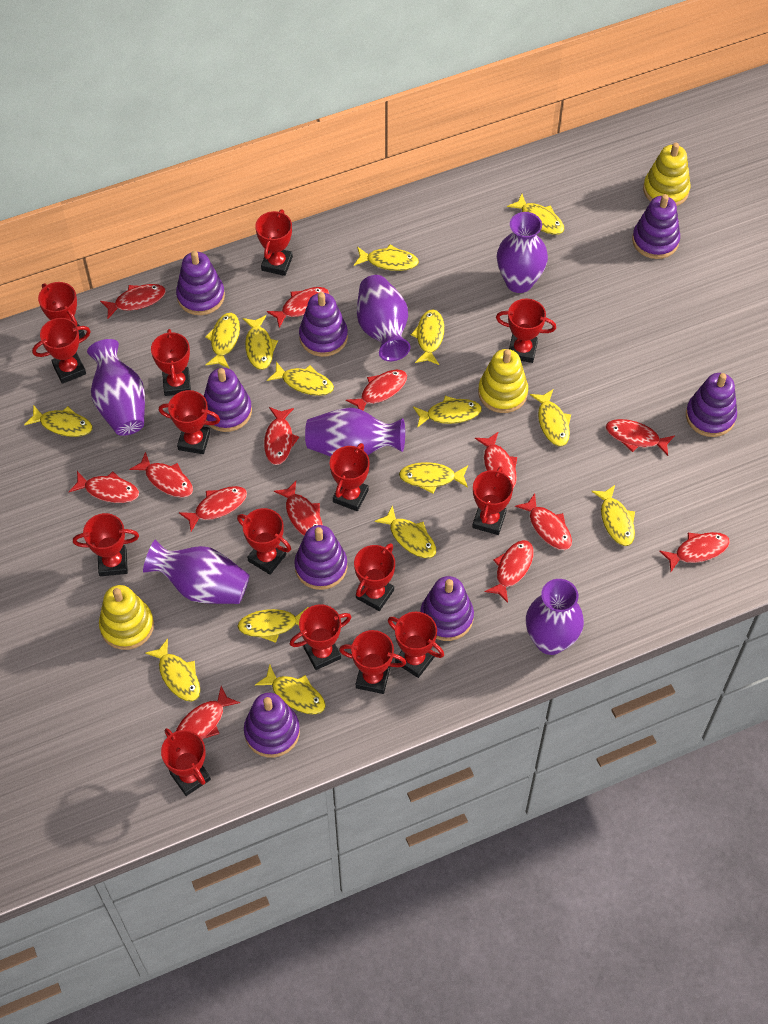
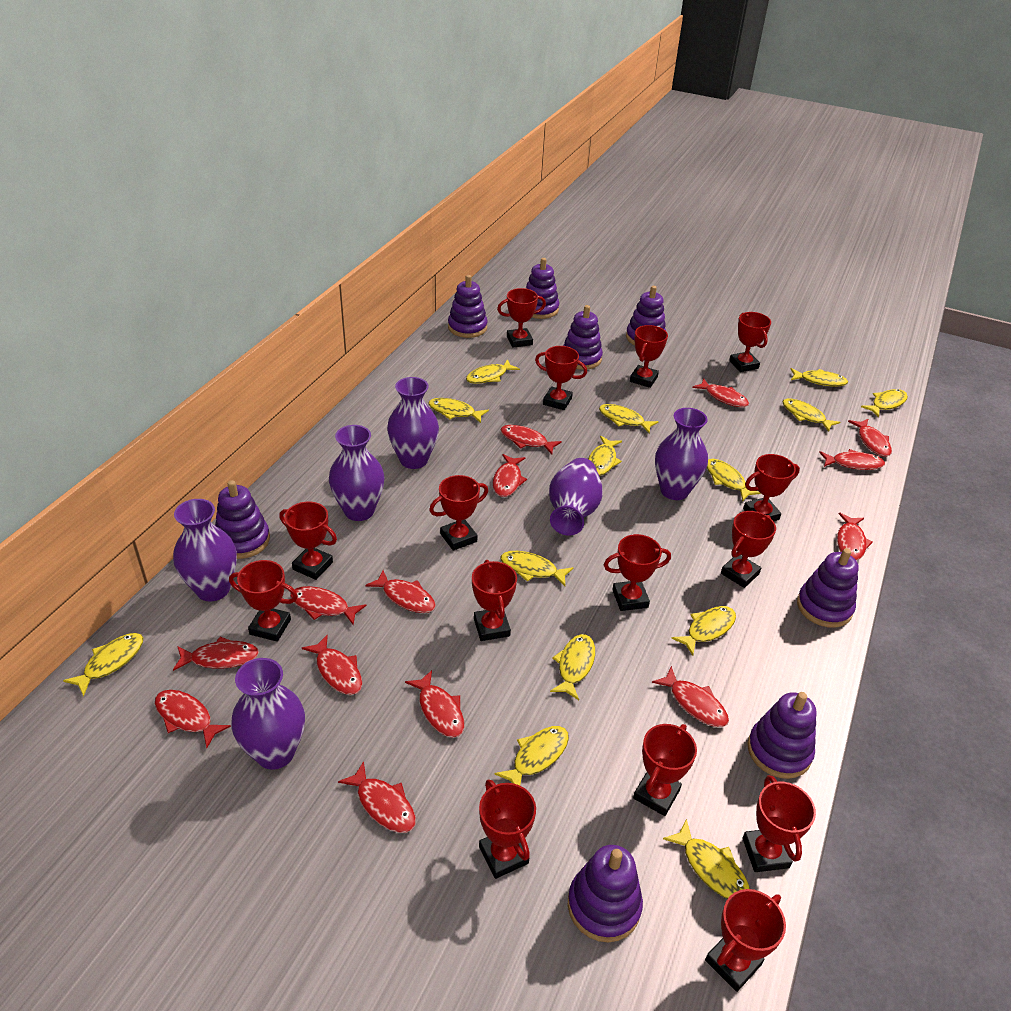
yellow fish: [24,405,93,437] [145,639,201,702] [205,313,240,369] [237,607,309,643] [243,315,278,370] [255,665,326,715] [267,362,334,396] [354,245,419,271] [374,505,436,558] [399,462,468,493] [411,309,444,365] [413,396,482,428] [507,194,564,235] [530,389,571,447] [591,485,635,546] = 15 -> [63,633,143,696] [428,398,489,423] [466,359,520,384] [494,726,569,785] [500,551,573,586] [550,634,595,700] [589,436,622,476] [599,404,659,433] [663,819,750,899] [671,606,736,655] [707,459,761,501] [783,398,840,432] [791,368,848,386] [861,389,908,417] = 14
yellow stacking toy: [99,585,154,650] [478,349,528,413] [643,143,691,206] = 3 -> none = 0

